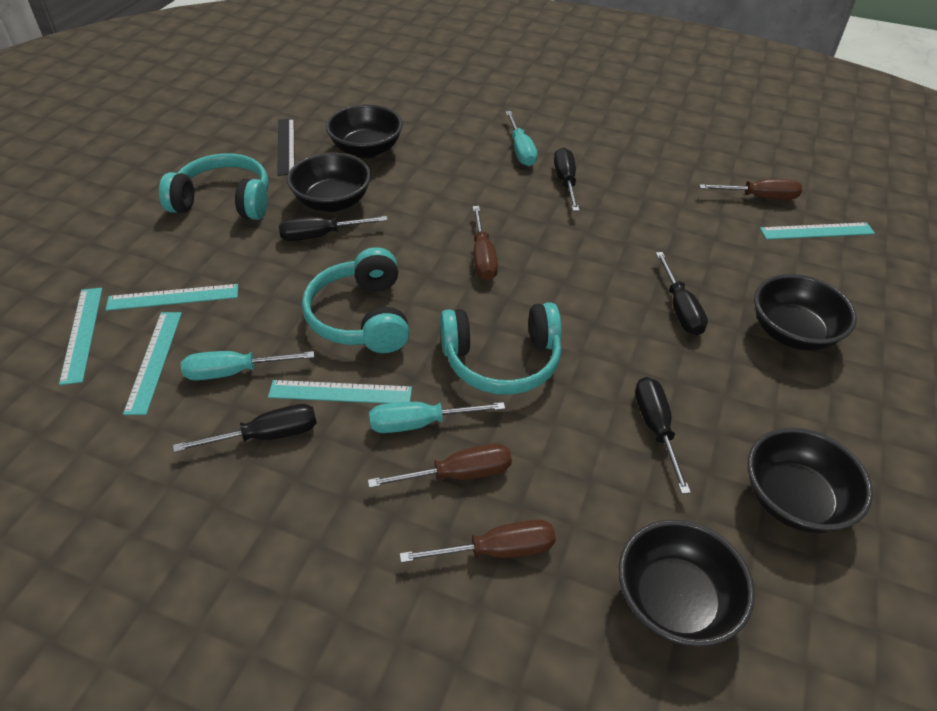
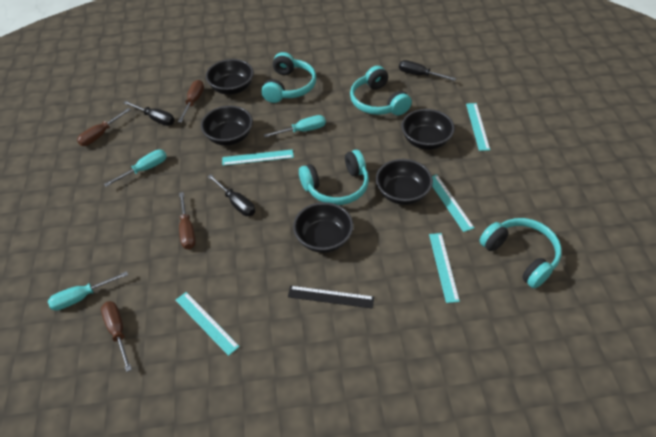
black screwdriver: [173,404,317,452] [279,216,388,241] [554,147,579,211] [635,377,691,494] [656,252,708,336] = 5 -> [124,101,175,126] [207,174,255,216] [399,60,456,81] = 3
turquoise headphones: [159,153,269,220] [302,247,409,353] [440,302,562,395] = 3 -> [261,52,316,103] [299,150,369,205] [350,66,412,115] [480,218,562,288] = 4

